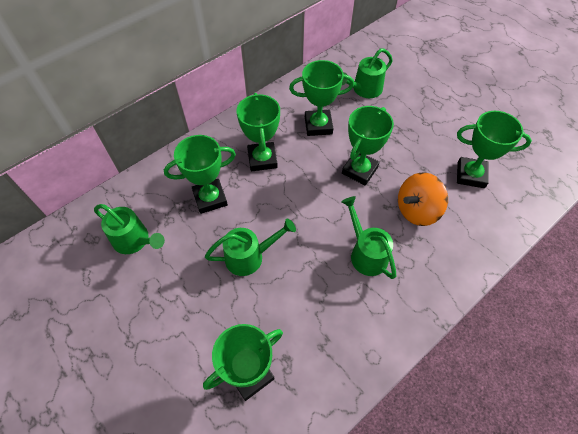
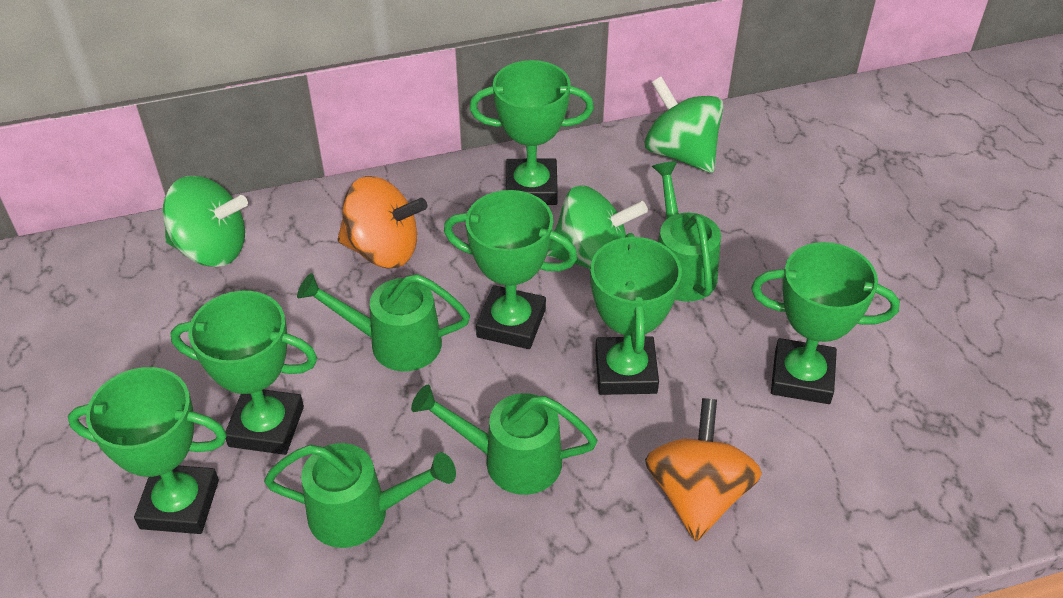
green spinning top: none = 0 -> [163,176,248,267] [547,185,648,269] [645,77,724,173] = 3
orange spinning top: [398,173,448,226] = 1 -> [338,176,427,268] [645,398,762,541] = 2

